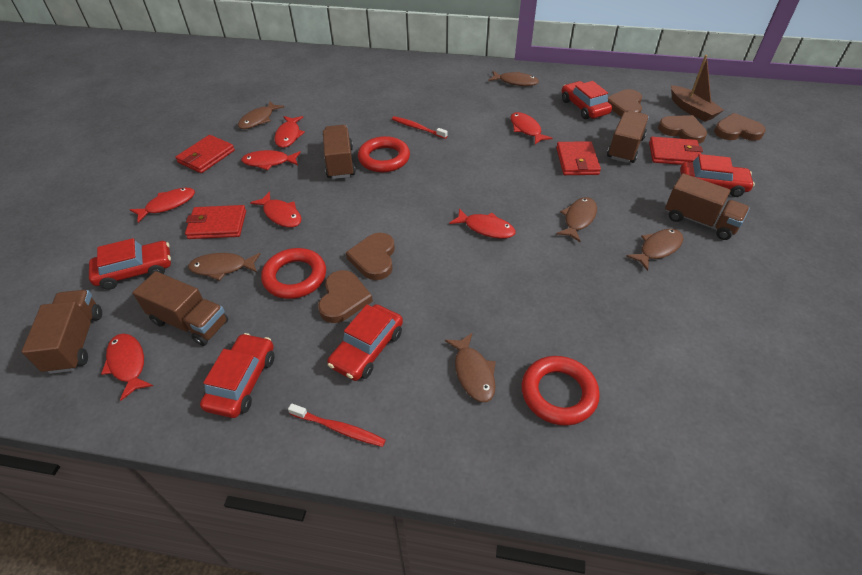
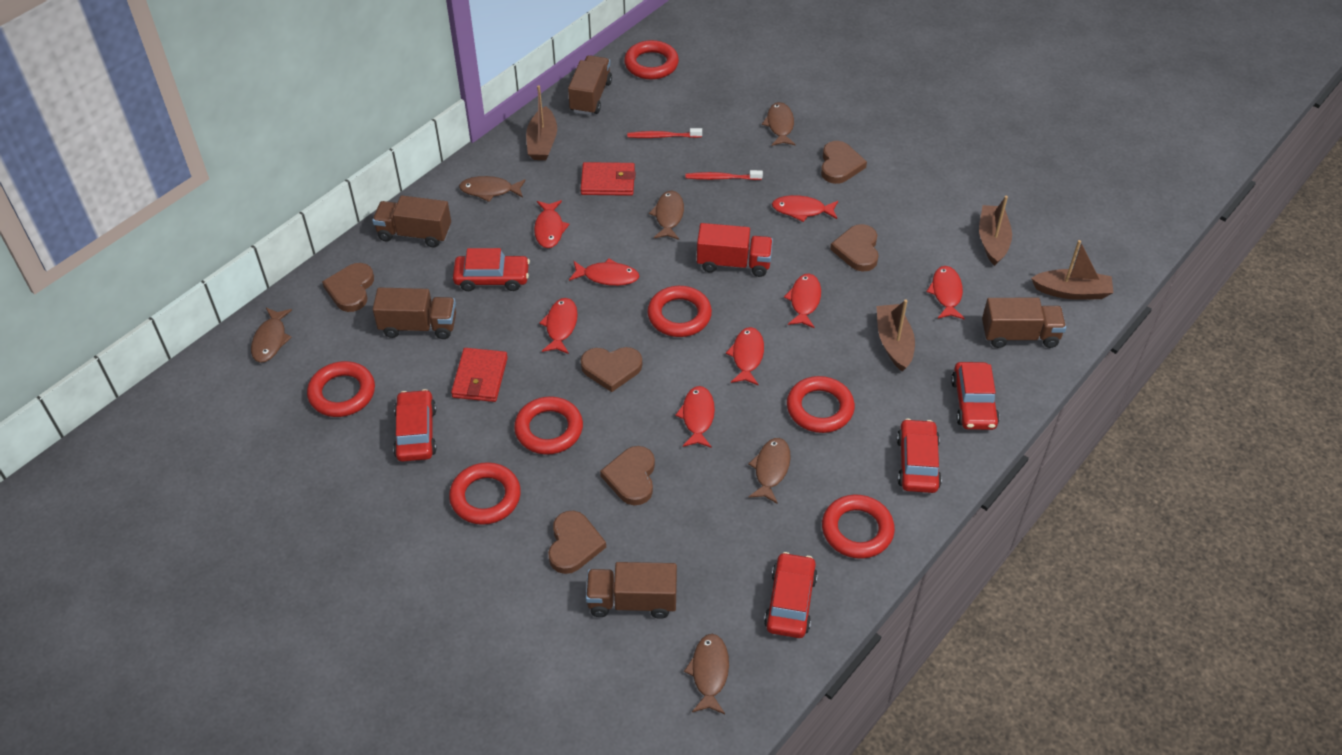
brown boat: [671,55,724,122] = 1 -> [526,85,557,160] [876,299,915,371] [979,196,1012,266] [1031,240,1114,300] = 4
brown heart: [318,270,373,323] [346,233,395,280] [608,89,642,117] [658,115,707,144] [714,113,766,141] = 5 -> [322,263,374,312] [548,511,606,574] [581,347,642,392] [600,446,655,505] [821,141,867,184] [830,224,879,272] = 6
red fish: [101,334,153,401] [130,188,195,223] [241,150,301,170] [250,191,302,228] [274,116,305,148] [449,208,516,239] [510,112,553,144] = 7 -> [534,200,570,248] [539,298,578,354] [569,259,639,286] [675,386,715,448] [726,327,764,385] [772,195,838,222] [784,274,821,328] [926,266,965,319] = 8
red ring: [261,248,326,299] [358,136,410,172] [521,356,600,426] = 3 -> [307,361,375,417] [449,462,521,525] [514,397,583,454] [624,40,679,80] [647,286,712,337] [787,376,855,433] [822,494,895,559] = 7
red truck: none = 0 -> [697,223,773,277] = 1
red wallet: [175,135,235,173] [185,205,246,239] [556,141,601,175] [649,137,703,165] = 4 -> [451,348,508,402] [581,162,636,196] = 2

